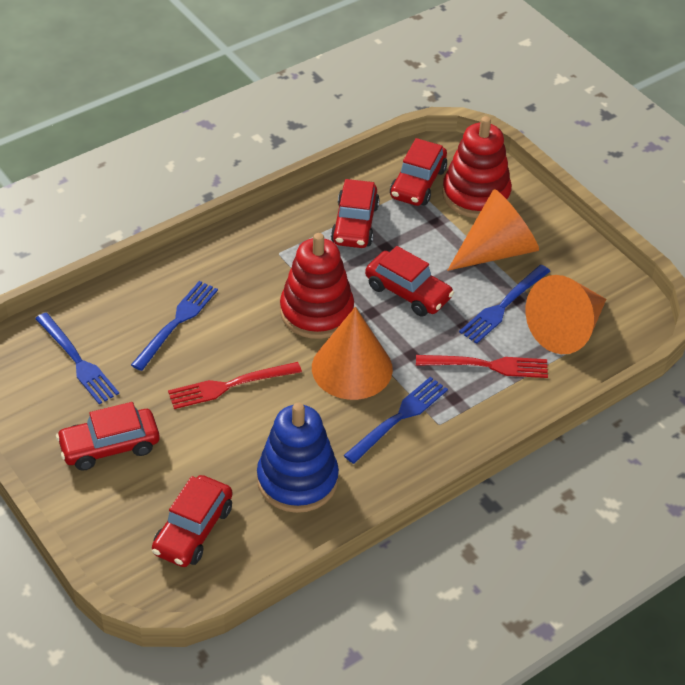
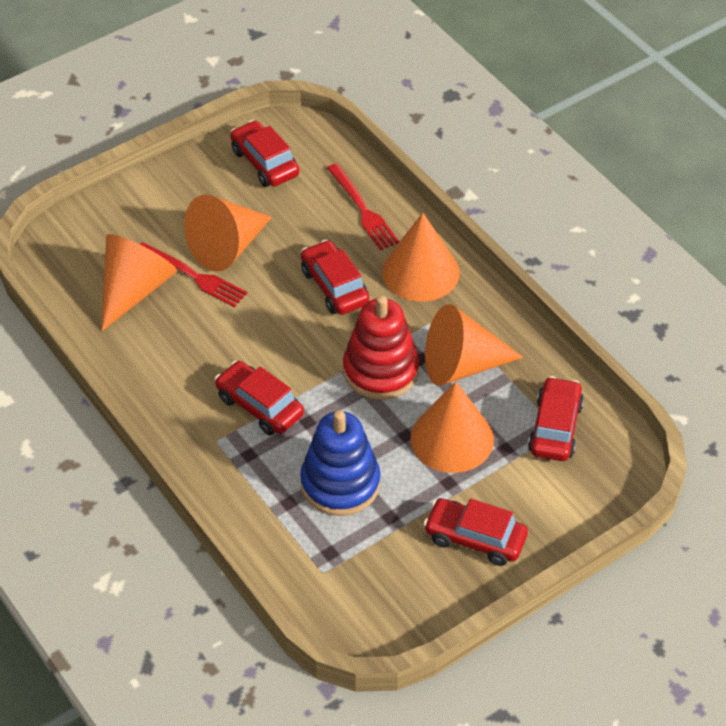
blue fork: [35,313,119,404] [131,281,218,371] [343,377,448,464] [459,265,550,344] = 4 -> none = 0
orange cone: [312,307,393,400] [447,189,539,271] [525,275,606,354] = 3 -> [101,234,177,331] [184,195,272,272] [382,213,459,302] [411,381,494,473] [425,304,523,386] = 5
red stacking toy: [280,233,354,339] [442,116,512,218] = 2 -> [343,295,419,400] = 1

